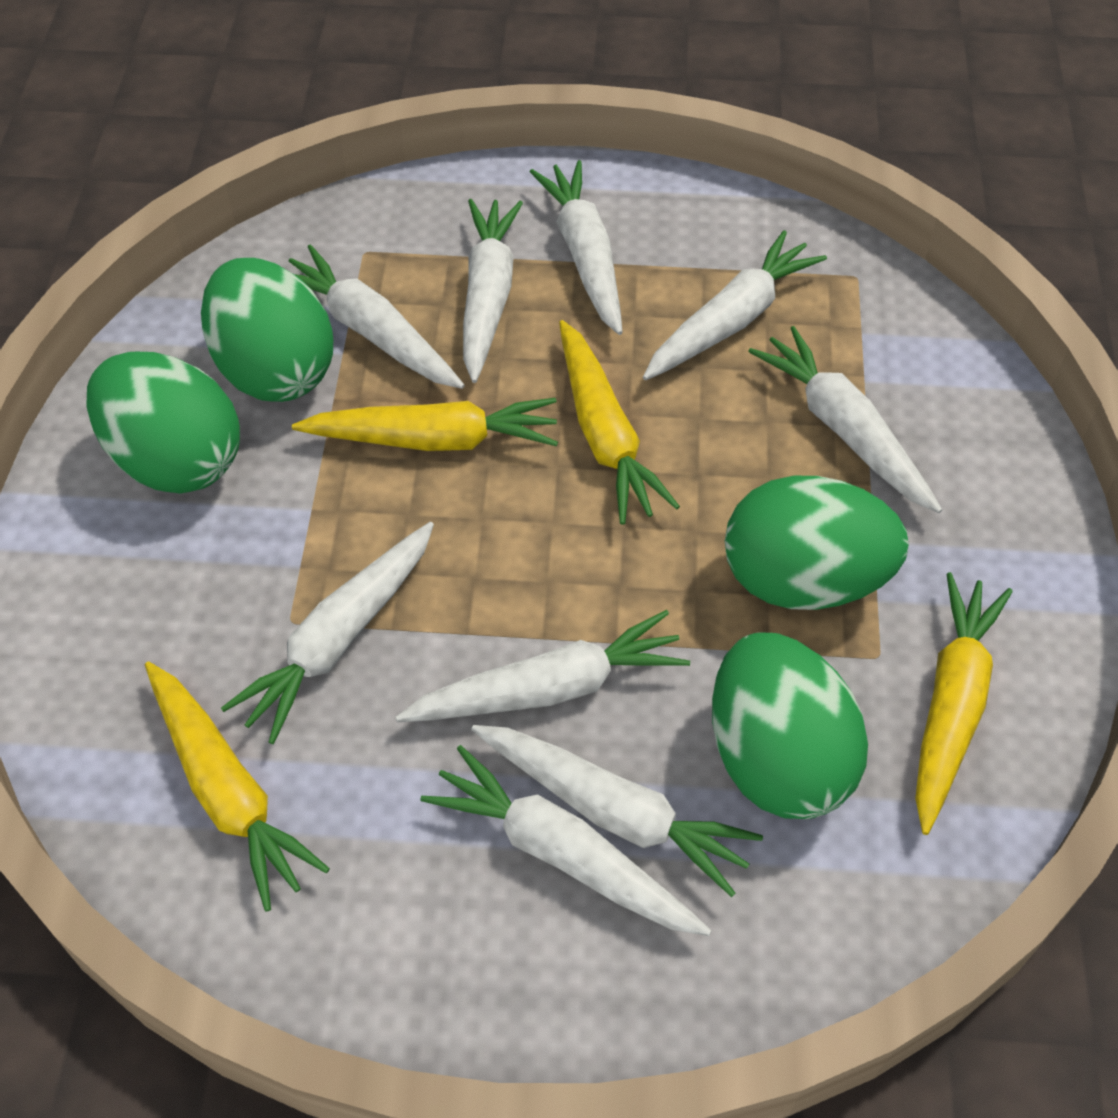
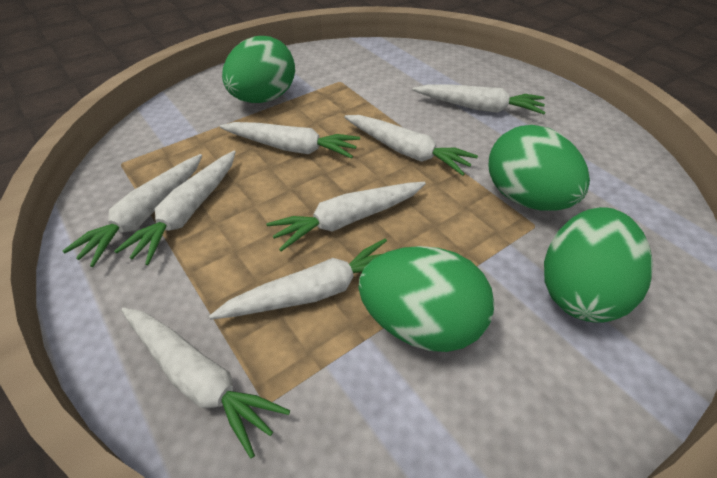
white carrot: [221,522,434,744] [289,244,465,389] [395,610,690,722] [420,745,712,936] [463,199,523,383] [471,725,763,897] [530,160,623,335] [643,230,827,380] [748,326,942,513] = 9 -> [63,154,202,267] [114,151,236,265] [121,308,290,459] [209,239,387,320] [220,122,360,159] [266,182,426,251] [344,115,478,176] [413,84,545,114] = 8
yellow carrot: [145,661,330,912] [292,398,558,451] [559,320,680,525] [915,572,1013,835] = 4 -> none = 0

